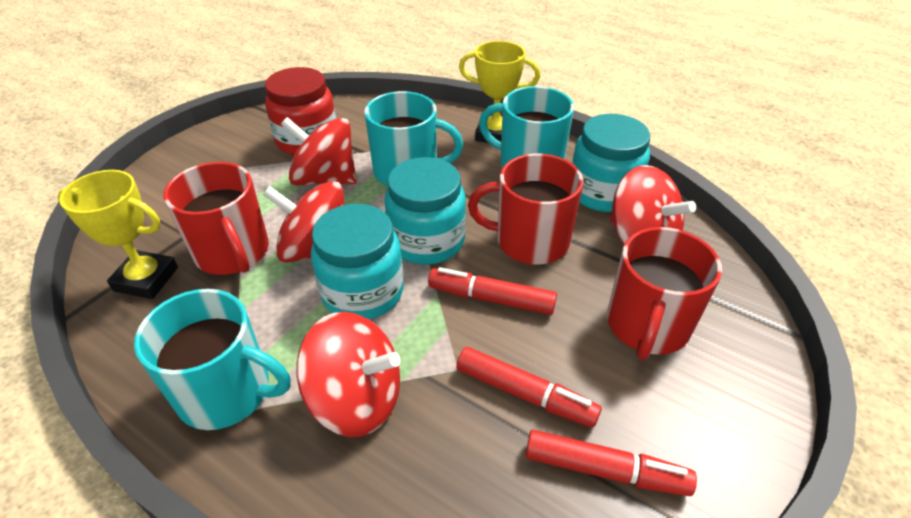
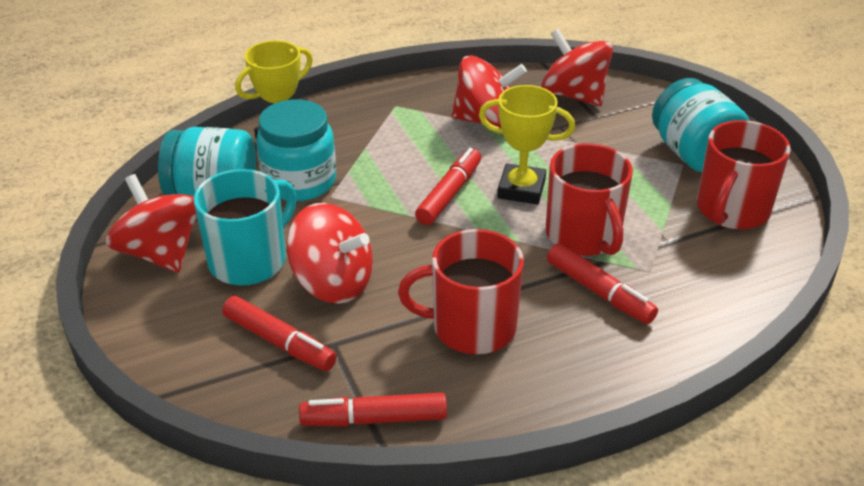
red jar: [265,67,336,155] = 1 -> none = 0
red marker: [428,267,557,315] [456,347,602,428] [526,430,697,496] = 3 -> [222,296,337,371] [299,393,447,427] [415,148,481,225] [547,243,658,324] = 4
turquoise mug: [134,289,291,430] [364,91,463,186] [479,86,574,168] = 3 -> [193,169,296,286] = 1

